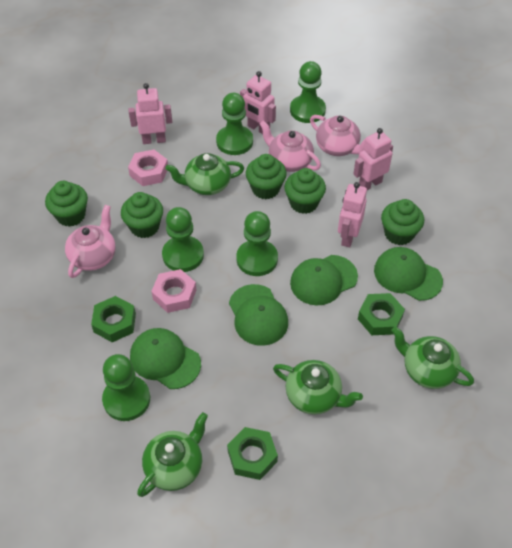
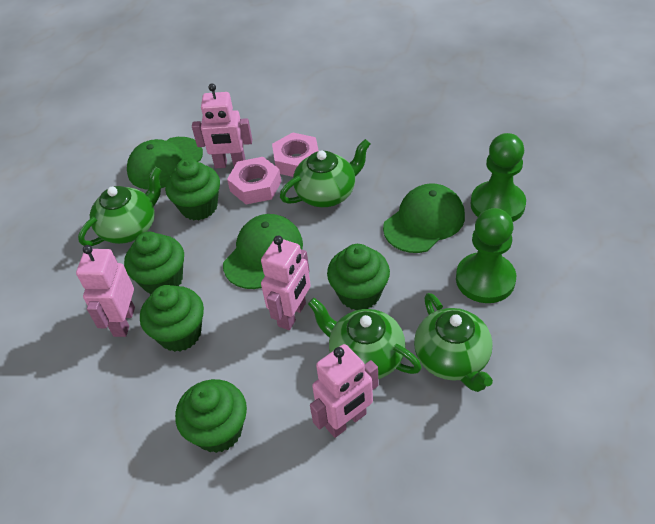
green cap: [130,328,201,389] [229,284,288,346] [290,255,358,306] [374,247,443,301] = 4 -> [127,137,203,190] [223,214,303,289] [383,183,465,253] = 3
green nut: [91,296,136,342] [227,427,278,480] [358,293,405,335] = 3 -> none = 0
green pawn: [102,354,150,421] [162,207,204,272] [216,93,253,155] [236,211,278,276] [290,61,326,123] = 5 -> [456,208,516,303] [470,133,526,222] = 2
pink teapot: [65,205,116,278] [260,120,321,172] [310,115,365,156] = 3 -> none = 0

